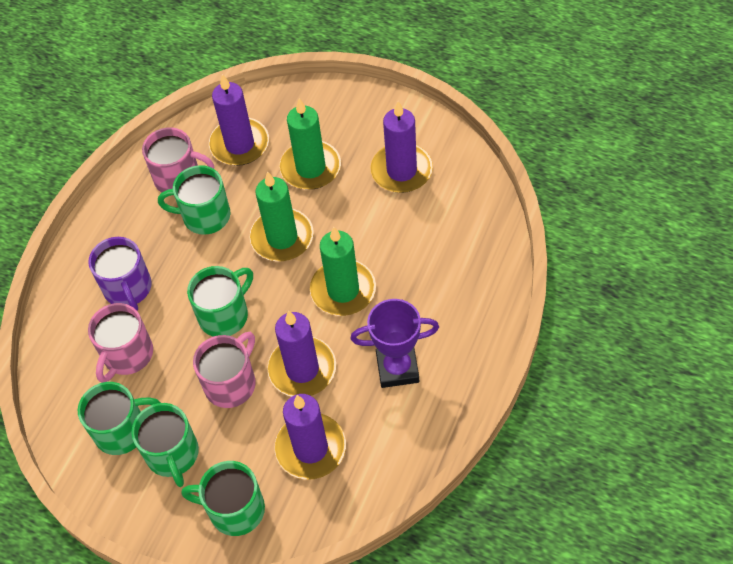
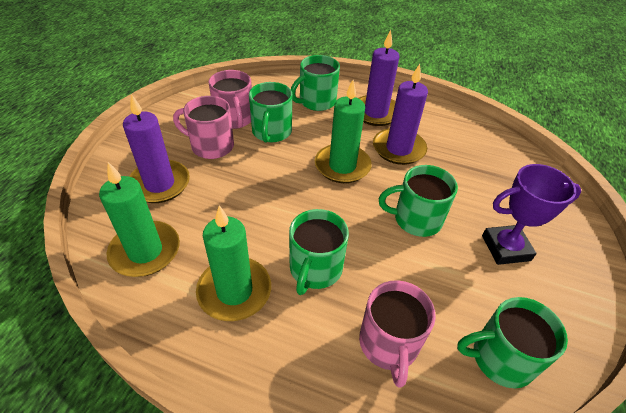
purple candle: [209,74,269,166] [267,310,336,396] [274,394,346,480] [370,101,433,193] = 4 -> [123,94,190,203] [358,30,399,126] [373,64,428,165] = 3
purple mug: [88,237,152,311] = 1 -> none = 0

